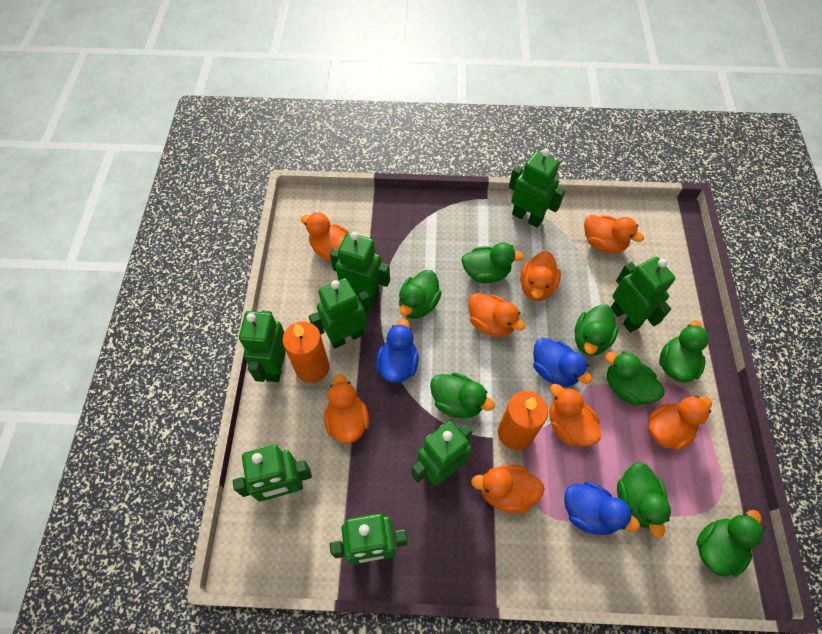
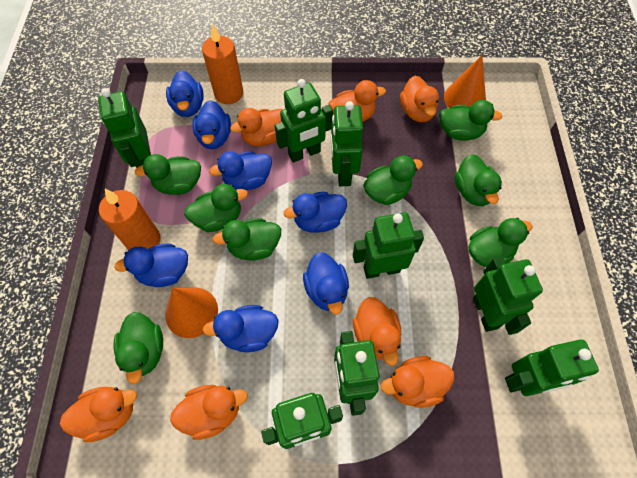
blue duck: [376,319,419,383] [533,338,592,387] [564,482,640,535] = 3 -> [115,244,188,287] [166,71,204,117] [192,100,231,149] [202,305,279,352] [209,151,272,190] [284,192,347,233] [303,252,349,315] = 7
orange cone: none = 0 -> [165,288,218,338] [444,55,486,109] = 2
orange duck: [301,212,349,261] [324,374,369,443] [469,293,525,337] [471,465,545,513] [520,251,561,301] [549,384,601,446] [584,215,644,253] [648,396,712,450] = 8 -> [60,387,137,443] [170,385,248,440] [230,108,283,146] [329,80,386,122] [353,297,401,366] [381,356,454,408] [400,76,439,122] = 7

